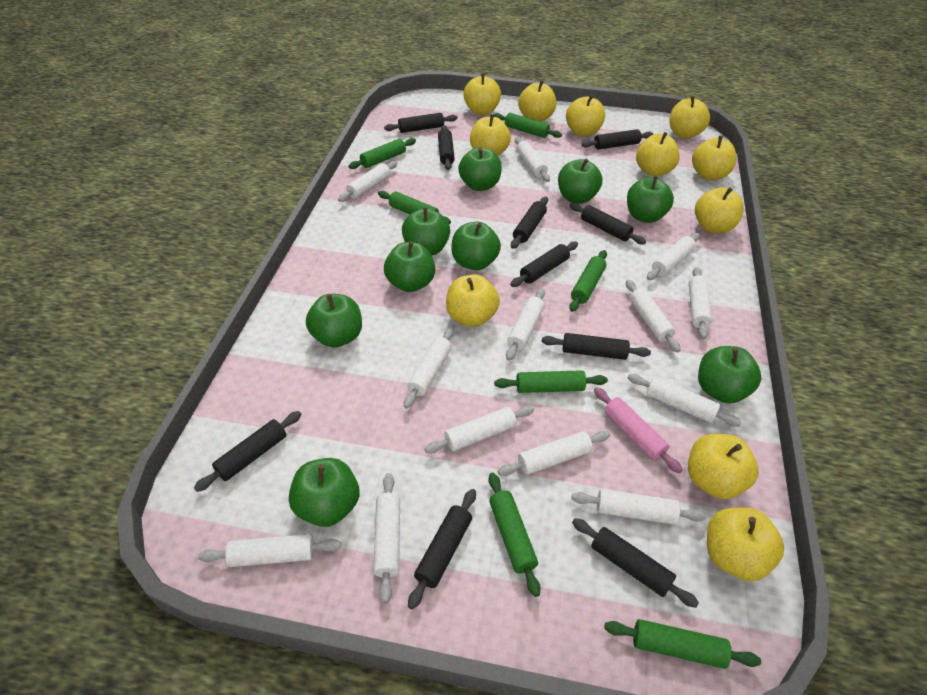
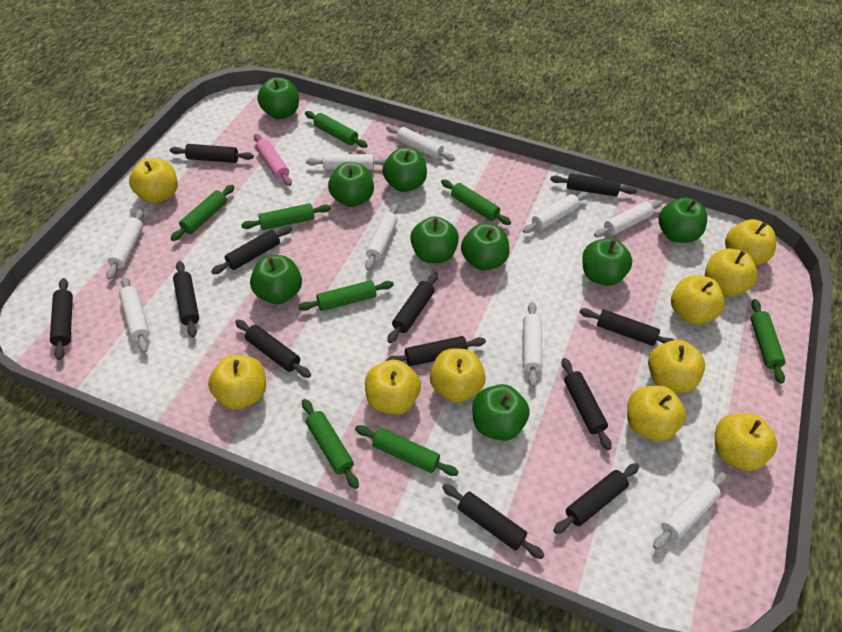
black rolling pin: [194,411,302,492] [384,113,458,133] [408,489,476,609] [438,125,455,170] [510,241,578,287] [511,197,548,249] [542,333,651,360] [570,203,646,244] [572,518,699,608] [581,129,653,150] = 10 -> [50,278,73,360] [170,144,254,163] [173,261,199,338] [211,226,292,274] [235,319,311,378] [386,336,486,366] [387,272,438,343] [442,484,545,559] [550,174,637,196] [553,463,639,534] [562,358,612,450] [579,308,675,346] = 12
green rolling pin: [348,138,416,169] [378,191,451,224] [488,473,541,597] [494,113,562,138] [494,370,608,393] [569,250,607,312] [604,619,761,669] = 7 -> [170,185,235,241] [241,203,331,230] [298,280,394,311] [302,399,359,489] [305,111,368,148] [355,425,459,476] [441,180,511,225] [751,299,785,384] = 8
white rolling pin: [198,534,341,567] [338,161,397,202] [373,473,400,603] [404,327,454,409] [425,405,534,453] [498,431,610,476] [506,288,545,361] [515,137,550,182] [571,489,706,525] [626,280,680,352] [628,374,741,427] [647,233,700,280] [689,267,712,339] = 13 -> [106,208,144,279] [119,276,150,353] [306,154,386,170] [365,204,398,270] [386,125,455,161] [523,192,588,233] [523,302,542,387] [594,200,663,237] [653,472,728,550] = 9
yellow apple: [446,274,500,327] [463,74,501,115] [470,114,511,156] [518,81,556,122] [566,95,605,137] [636,132,680,176] [669,96,710,139] [688,434,759,499] [692,136,736,180] [695,187,744,234] [707,508,784,581] = 11 -> [129,158,177,203] [208,355,266,410] [365,360,421,415] [430,348,486,402] [627,385,686,441] [648,340,705,393] [671,275,725,325] [705,249,758,297] [715,413,777,471] [725,219,776,265] = 10

